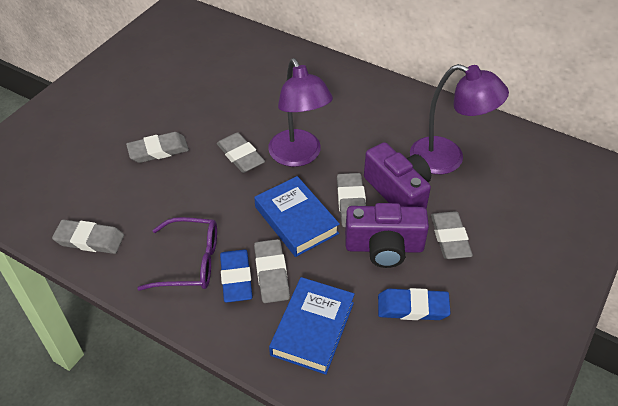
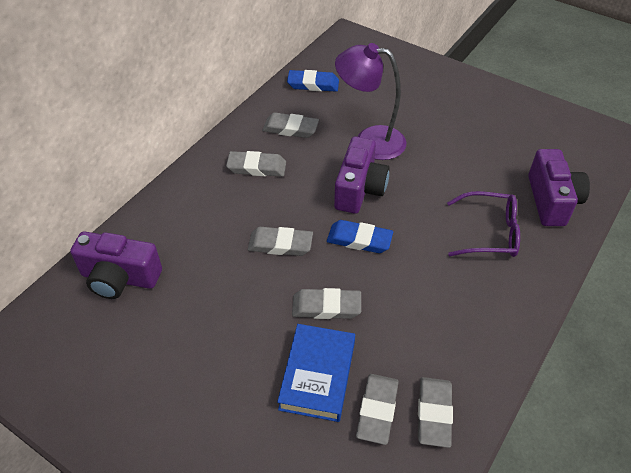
blue book: [254,176,340,257] [269,277,355,375] = 2 -> [277,324,355,422] = 1
purple camera: [345,203,429,268] [364,142,431,209] = 2 -> [70,231,162,299] [334,137,390,214] [528,149,590,226] = 3
purple lamp: [268,58,333,167] [410,64,509,174] = 2 -> [335,43,407,160] = 1

